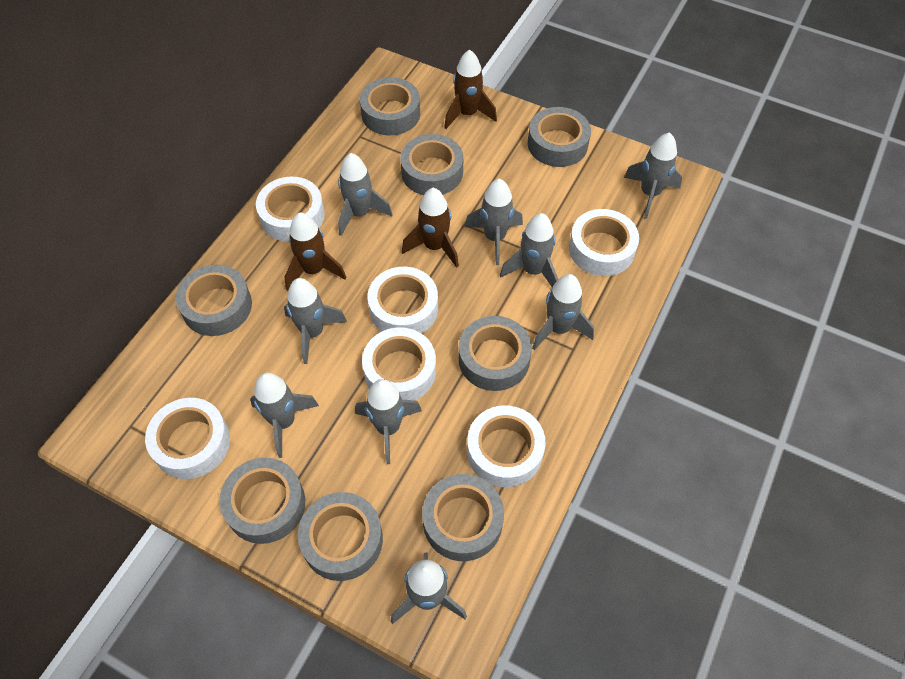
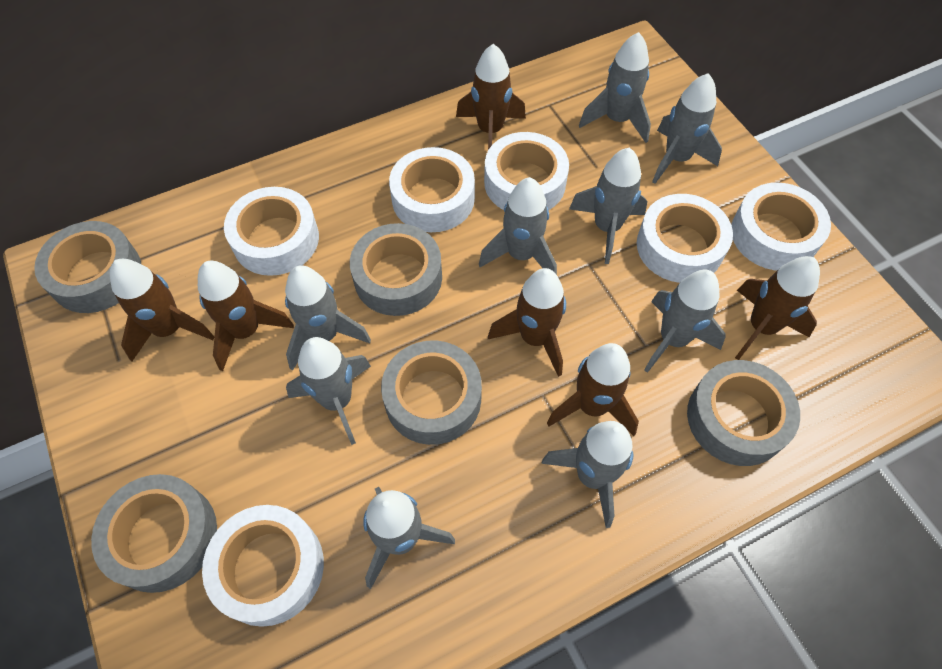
brown rocket: [285,213,347,291] [402,188,459,268] [444,49,497,129] = 3 -> [110,259,215,362] [198,261,294,371] [456,44,526,150] [488,268,566,377] [547,343,639,436] [735,256,820,360] = 6
grey tape: [176,265,252,336] [219,458,305,544] [298,492,383,581] [360,77,420,135] [400,134,463,195] [422,474,504,561] [459,316,532,391] [528,107,591,167] = 8 -> [34,221,142,313] [91,474,217,593] [350,223,442,316] [381,341,482,445] [687,360,800,466] = 5

